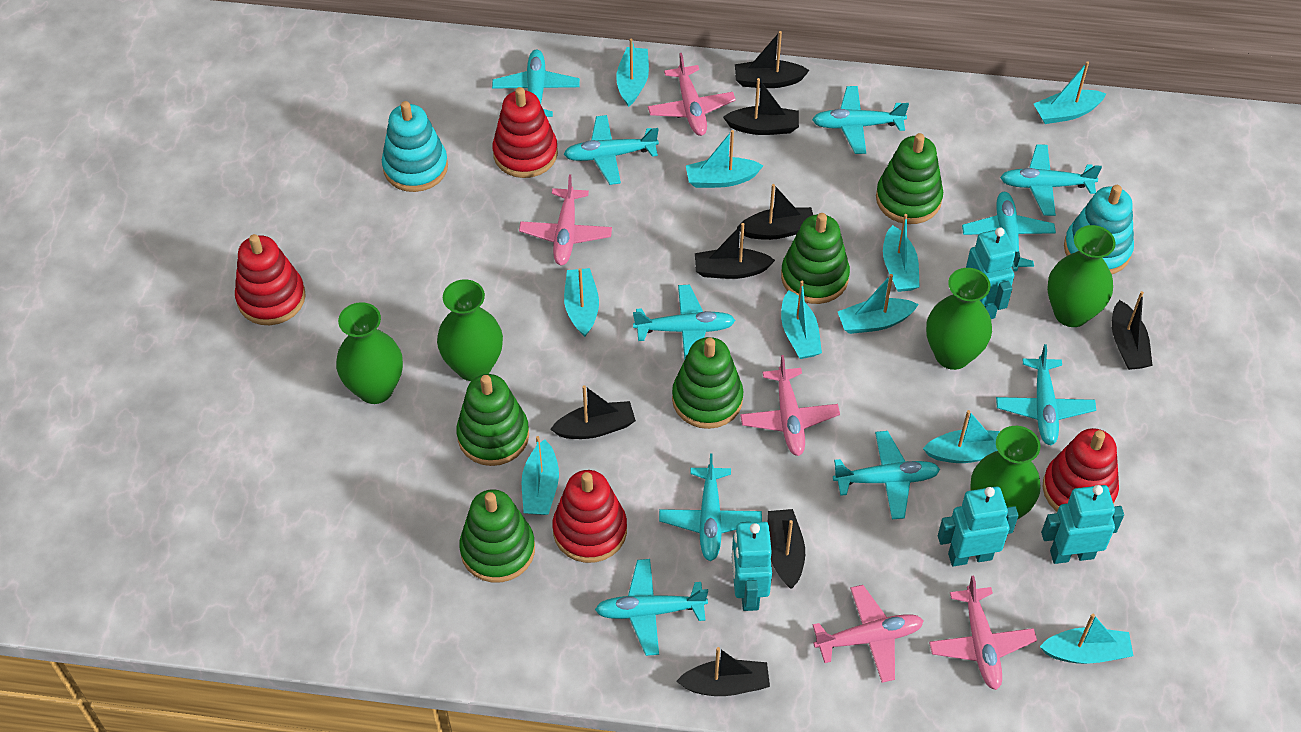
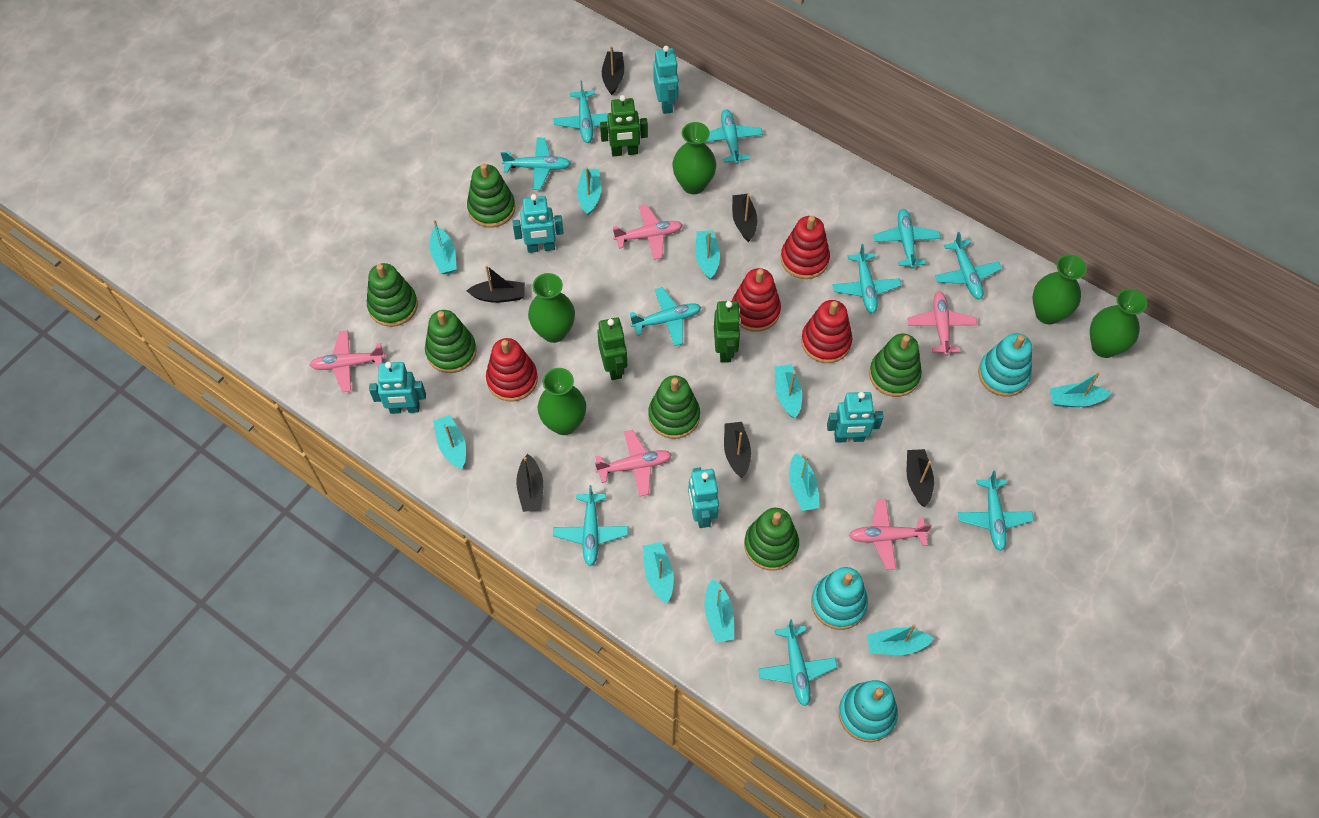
black boat: [550,385,636,439] [676,647,770,696] [695,223,775,279] [723,78,799,135] [735,31,810,88] [737,184,813,240] [768,509,805,589] [1112,291,1153,370] = 8 -> [467,265,525,303] [516,454,543,512] [602,46,624,95] [724,422,751,478] [732,194,757,242] [907,449,934,507] = 6
green robot: none = 0 -> [597,317,627,380] [600,95,648,156] [714,301,741,363] = 3
green stacking toy: [456,374,529,466] [459,489,535,583] [672,337,743,429] [781,213,850,304] [876,133,943,224] = 5 -> [367,263,418,327] [425,310,477,373] [467,164,515,228] [648,376,700,439] [744,508,799,571] [869,334,922,397] = 6
turquoise robot: [732,522,772,611] [938,486,1019,567] [966,227,1016,319] [1041,485,1124,564] = 4 -> [369,362,426,414] [512,194,564,253] [653,46,679,114] [688,468,719,528] [827,392,884,443] = 5
turquoise stacking toy: [382,101,448,192] [1064,185,1134,274] = 2 -> [811,567,868,630] [839,680,898,742] [978,333,1032,397] = 3

